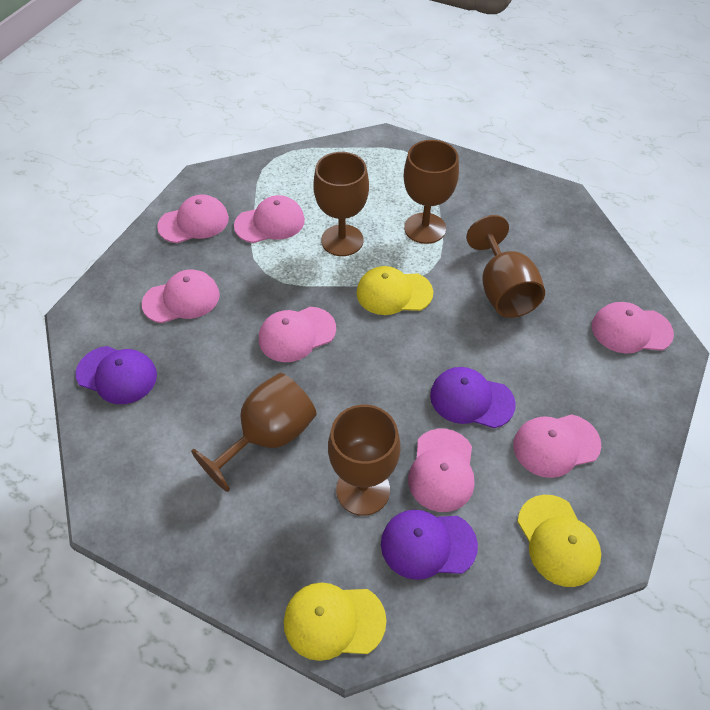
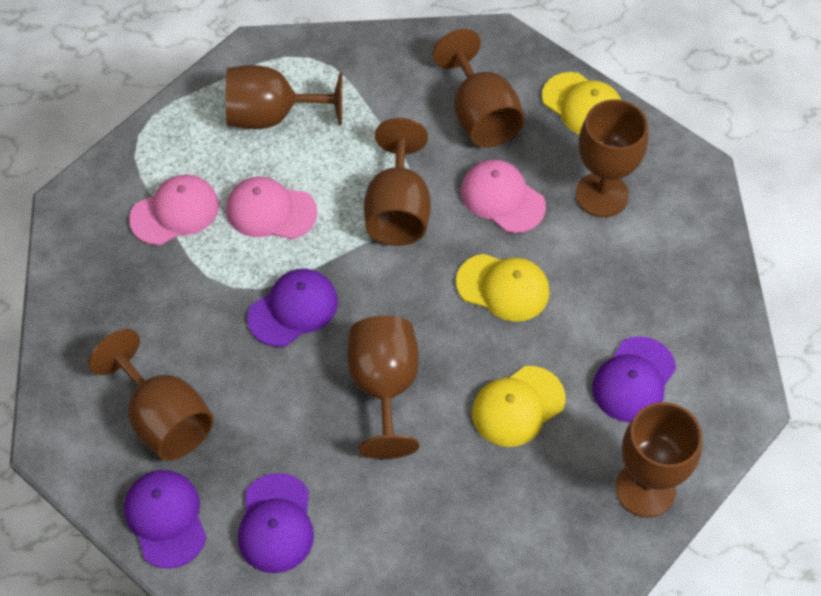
brown goblet: [191,373,317,492] [313,152,369,256] [328,405,400,516] [404,140,459,244] [466,215,545,318] = 5 -> [88,329,214,461] [226,65,342,129] [347,316,419,459] [364,118,431,246] [432,29,525,148] [575,99,648,217] [616,402,703,518] = 7
pink cap: [142,269,220,323] [157,195,229,243] [234,195,305,243] [259,307,336,362] [408,429,474,512] [513,414,601,478] [592,302,674,354] = 7 -> [129,174,219,245] [226,177,317,239] [461,160,546,233] = 3
purple cap: [76,346,157,404] [381,510,478,580] [430,367,516,428] = 3 -> [124,470,207,568] [238,473,314,573] [247,269,338,347] [592,336,676,423] = 4

